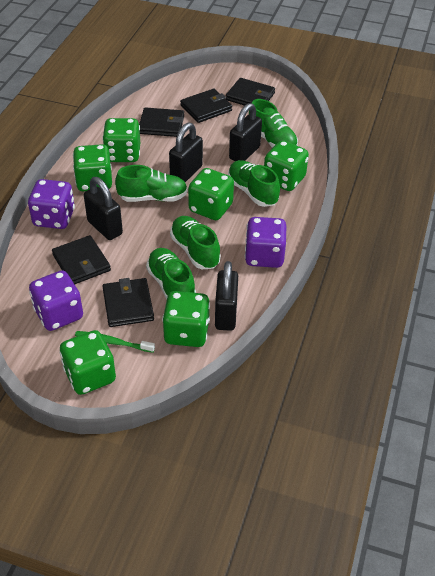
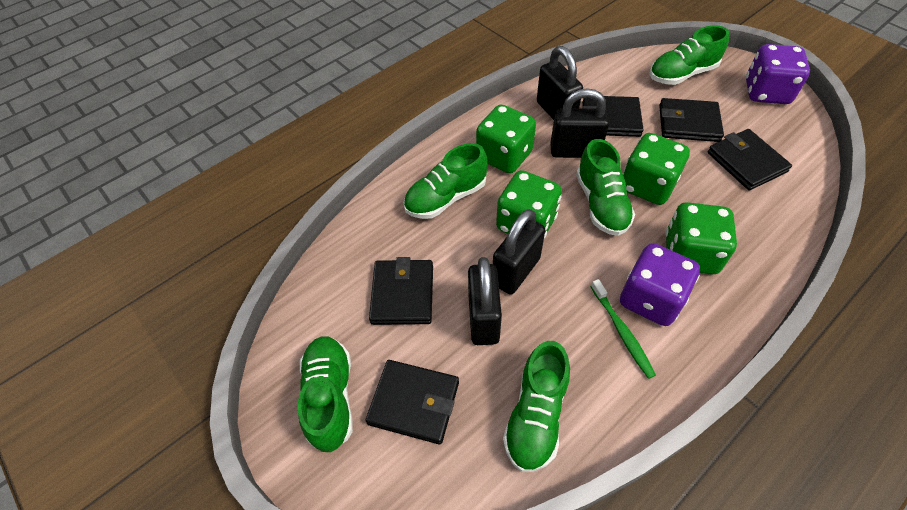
green dice: [60,330,116,395] [73,144,112,191] [102,118,140,162] [162,291,210,347] [188,168,234,220] [264,140,309,191] = 6 -> [476,105,536,173] [496,170,562,239] [623,133,690,205] [665,202,737,275] = 4
purple dice: [28,179,75,229] [29,271,83,331] [245,217,286,268] = 3 -> [620,243,700,326] [746,44,810,104] = 2

